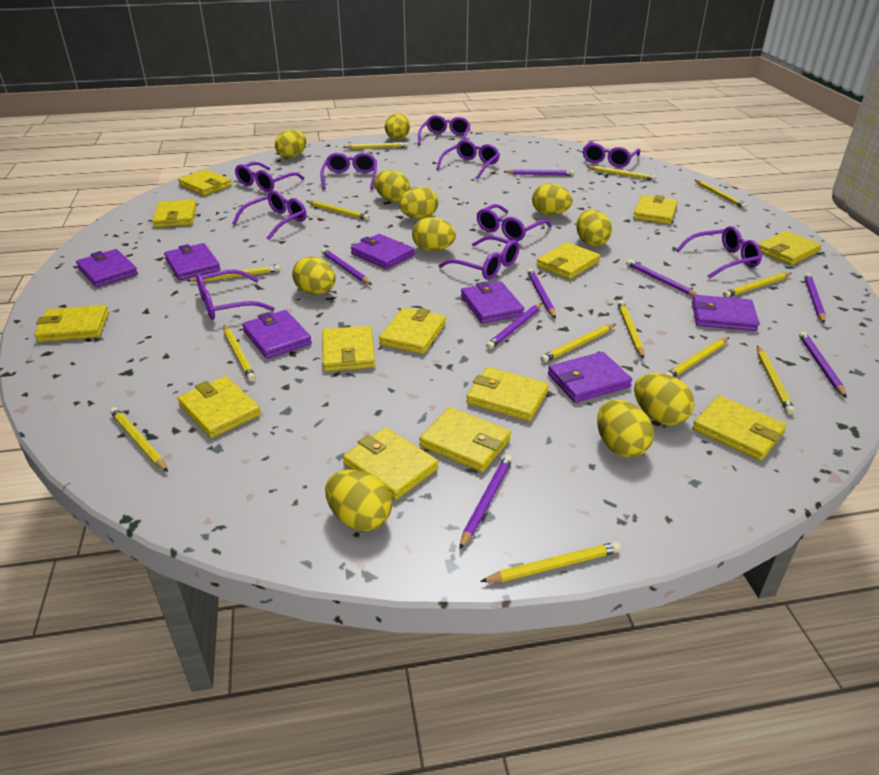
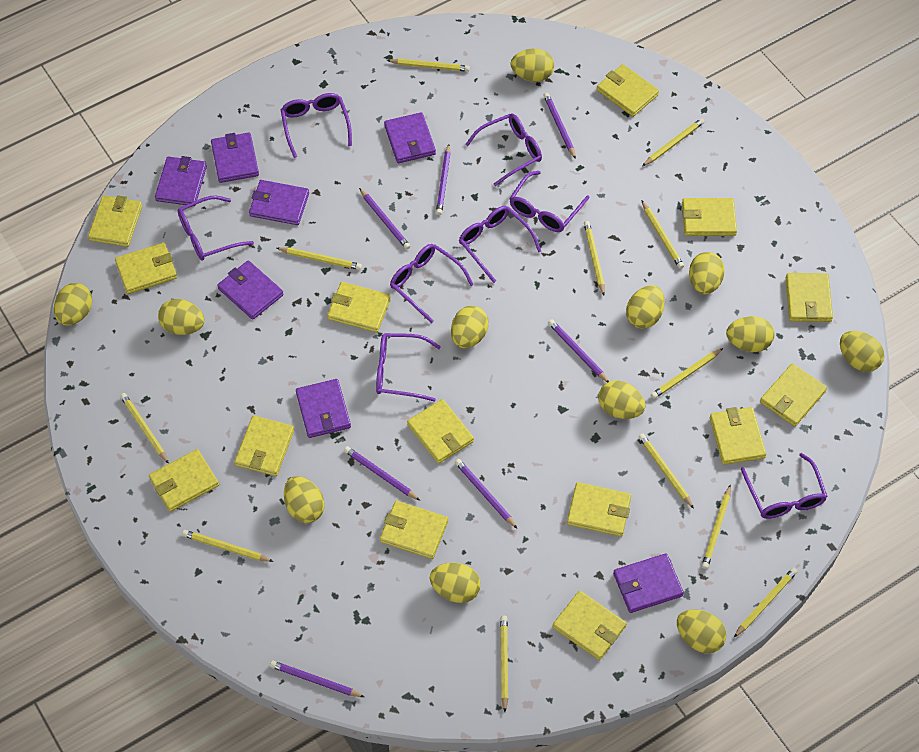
purple glasses: [196,270,275,320] [232,190,307,240] [235,162,305,192] [321,153,377,189] [418,115,471,145] [436,140,500,179] [439,236,519,280] [477,204,552,241] [583,141,640,168] [676,226,762,279] = 10 -> [178,196,254,261] [281,93,352,158] [376,333,441,402] [390,244,474,323] [459,206,541,283] [465,114,542,186] [509,171,589,232] [741,453,828,519] = 8
purple pencil: [321,249,372,285] [459,455,513,550] [486,303,542,350] [504,169,574,175] [527,269,556,319] [626,260,699,296] [799,332,847,398] [804,273,826,323] = 8 -> [270,661,364,697] [344,446,420,500] [359,188,410,249] [436,144,451,215] [455,459,517,528] [543,93,576,159] [548,319,609,383] = 7
yellow egg: [275,130,306,159] [292,257,336,295] [325,470,392,531] [374,170,410,202] [385,113,410,140] [399,187,438,219] [412,217,456,251] [532,183,573,215] [576,209,612,246] [597,400,654,457] [634,373,694,425] = 11 -> [54,283,92,326] [158,299,205,335] [284,476,324,523] [430,563,481,603] [451,306,489,348] [510,48,554,82] [598,380,645,419] [626,285,665,329] [677,609,726,653] [689,252,725,295] [726,316,774,352] [840,331,884,372] = 12
yellow pencil: [110,407,168,472] [186,265,280,282] [224,325,256,382] [306,201,369,220] [343,142,408,149] [480,542,621,582] [540,324,616,363] [587,166,656,181] [617,300,644,359] [665,337,729,377] [695,180,747,209] [723,273,792,297] [757,345,795,415] = 13 -> [120,393,169,464] [182,530,274,562] [277,247,362,270] [387,59,470,72] [500,616,508,712] [584,221,605,295] [638,433,694,509] [641,200,684,269] [642,118,705,166] [651,348,723,399] [702,484,731,569] [734,568,798,637] = 12
yellow wallet: [34,305,109,342] [152,199,197,227] [177,376,261,438] [178,169,232,196] [322,326,375,371] [343,427,438,500] [379,308,446,354] [419,407,511,472] [466,367,549,421] [536,242,600,279] [633,195,678,224] [692,395,786,461] [758,231,822,265] = 13 -> [88,195,143,247] [115,242,177,294] [149,449,219,512] [234,416,294,476] [327,282,391,333] [380,501,448,559] [407,399,474,464] [552,591,627,660] [567,482,631,537] [597,64,659,117] [682,198,737,236] [710,407,766,465] [760,363,827,427] [786,273,833,322] = 14

